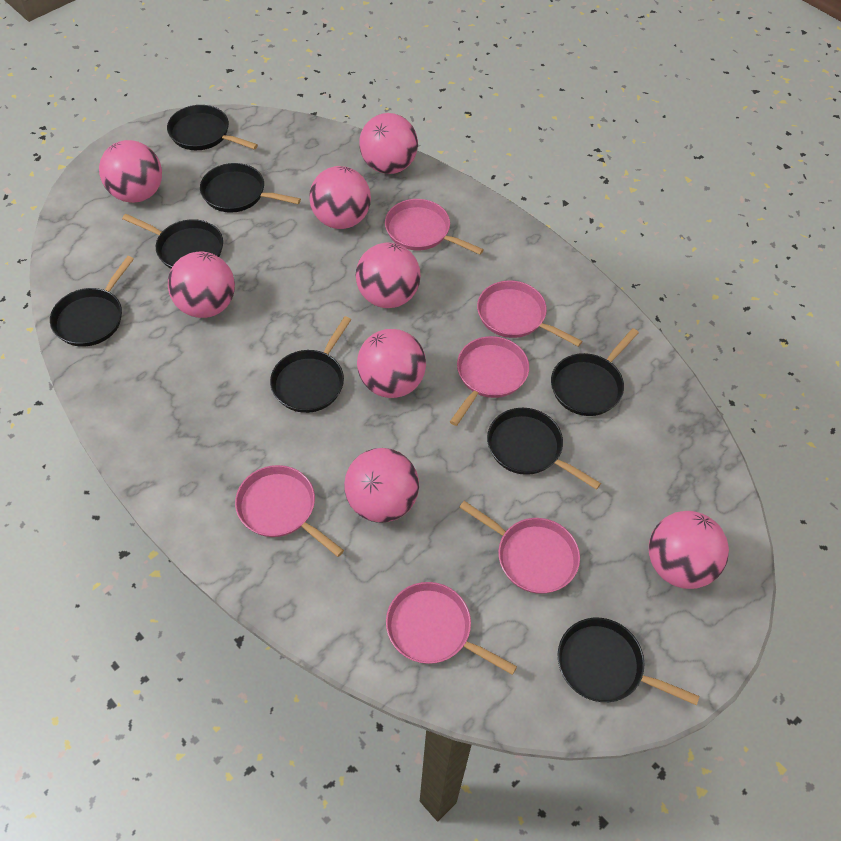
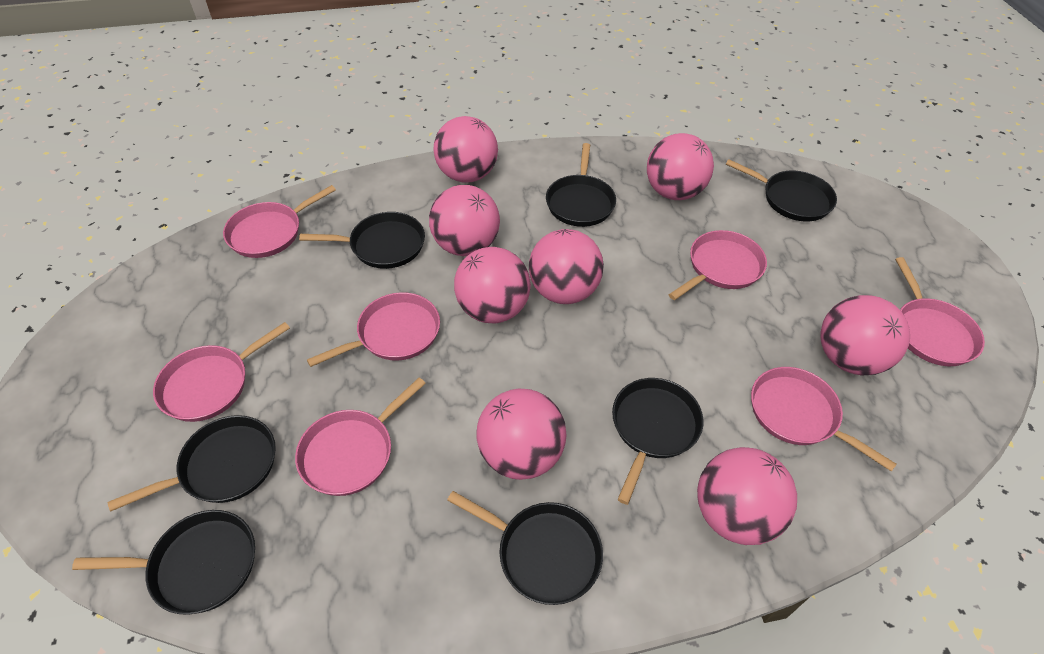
black pan: [50,256,134,347] [122,214,223,269] [167,105,258,150] [200,163,301,213] [270,316,351,413] [487,408,601,490] [551,328,639,416] [558,618,700,705] = 8 -> [72,510,255,615] [108,415,276,512] [299,212,425,269] [447,491,603,605] [546,143,616,227] [612,378,703,505] [726,159,837,221] = 7
pink pan: [235,465,344,557] [385,199,484,255] [386,582,517,675] [450,336,529,426] [459,501,580,594] [477,280,582,347] = 6 -> [153,322,290,422] [223,185,336,258] [295,378,426,496] [307,292,440,367] [668,230,767,300] [751,367,897,472] [895,257,985,366] = 7

